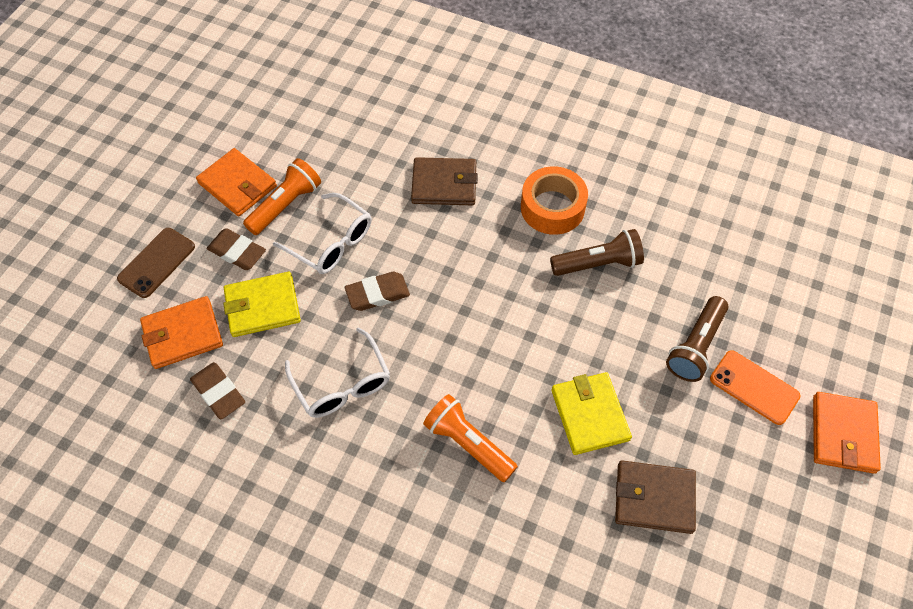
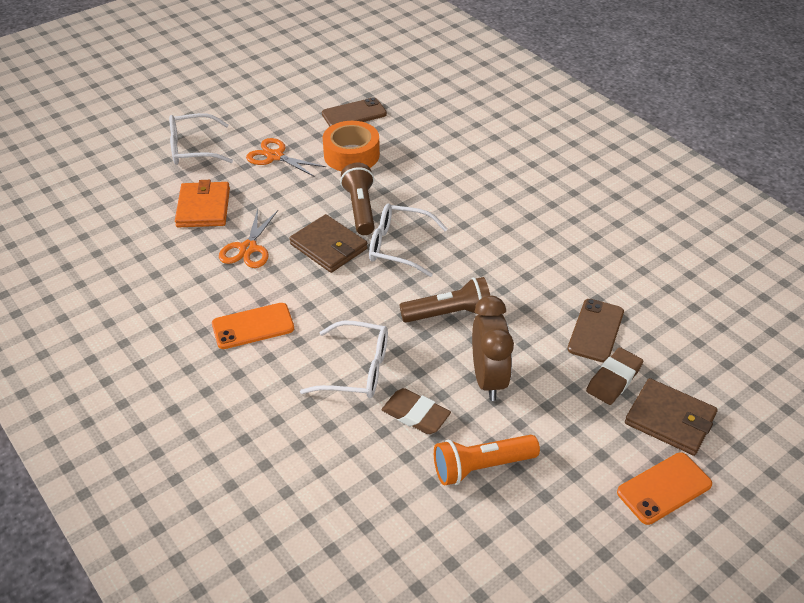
brown clock: none = 0 -> [472,296,514,401] = 1
brown eraser: [190,362,245,420] [207,228,266,270] [345,272,410,311] = 3 -> [381,388,451,434] [586,347,643,405] = 2
brown phone: [117,228,195,298] = 1 -> [322,97,387,127] [568,299,624,363] = 2
orange flashlight: [243,158,321,235] [423,394,518,482] = 2 -> [434,435,540,486] = 1
orange phone: [710,350,801,425] = 1 -> [212,303,294,349] [617,452,712,525] = 2
orange scissors: none = 0 -> [219,209,278,268] [246,138,326,177] = 2
orange wallet: [140,296,223,369] [196,148,277,216] [813,392,881,474] = 3 -> [175,180,230,227] = 1
white glasses: [273,193,371,274] [285,327,390,418] = 2 -> [169,113,233,165] [300,321,388,398] [369,204,448,277] = 3
yellow wallet: [223,272,301,337] [551,372,632,455] = 2 -> none = 0

